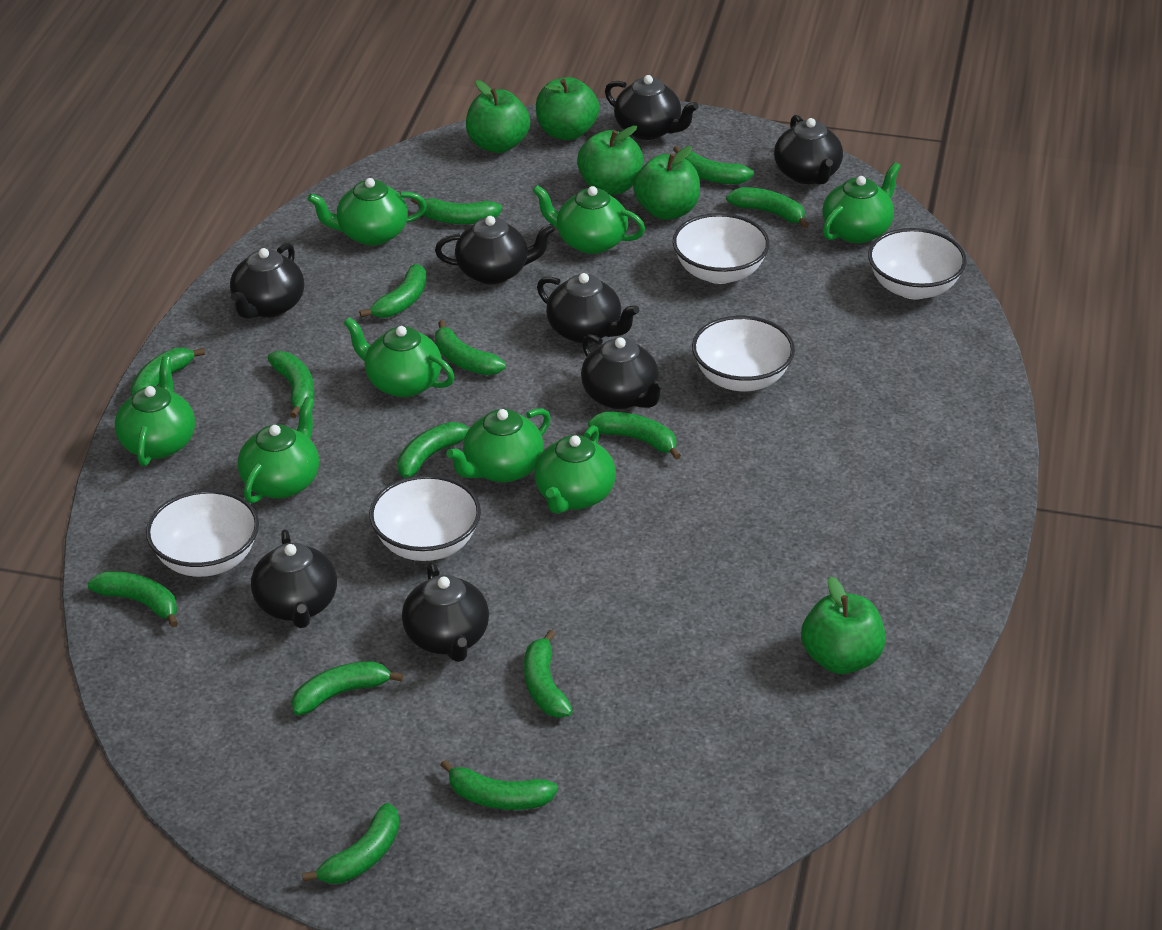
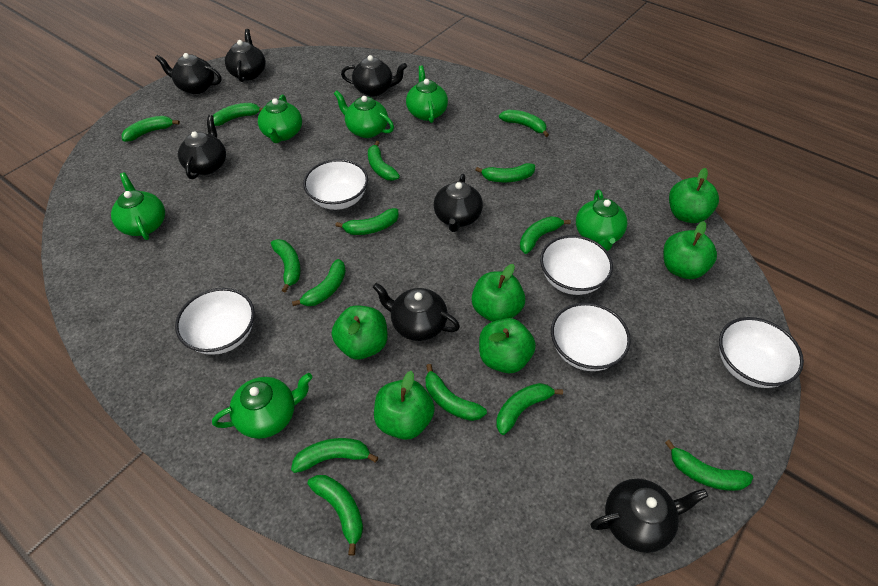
black teapot: [230,243,304,319] [251,529,337,628] [402,561,489,662] [435,216,555,284] [537,273,639,343] [581,334,665,409] [605,75,699,140] [774,115,843,184] = 8 -> [155,53,222,94] [178,115,226,179] [225,29,266,82] [341,55,407,97] [373,283,460,341] [434,174,483,232] [590,479,708,553] = 7
green apple: [466,80,530,153] [536,77,600,140] [577,125,643,195] [633,146,700,220] [801,577,886,674] = 5 -> [332,305,388,359] [374,371,435,440] [472,264,525,322] [479,318,536,373] [663,221,717,279] [669,168,719,223] = 6
green teapot: [115,356,195,466] [238,397,319,504] [308,178,427,246] [344,317,455,397] [446,408,551,483] [532,185,645,254] [534,425,616,514] [822,162,901,244] = 8 -> [111,172,165,240] [212,373,312,439] [258,95,302,143] [334,90,394,138] [406,65,448,123] [576,190,628,251] = 6

